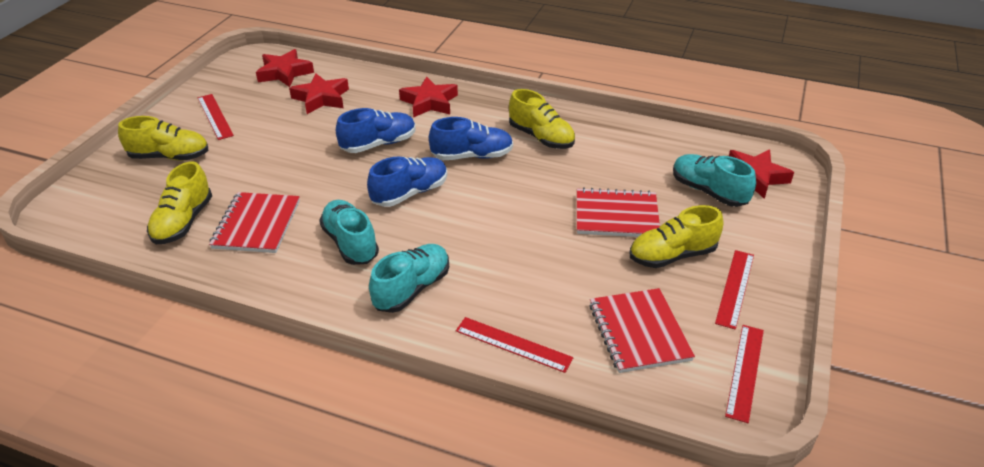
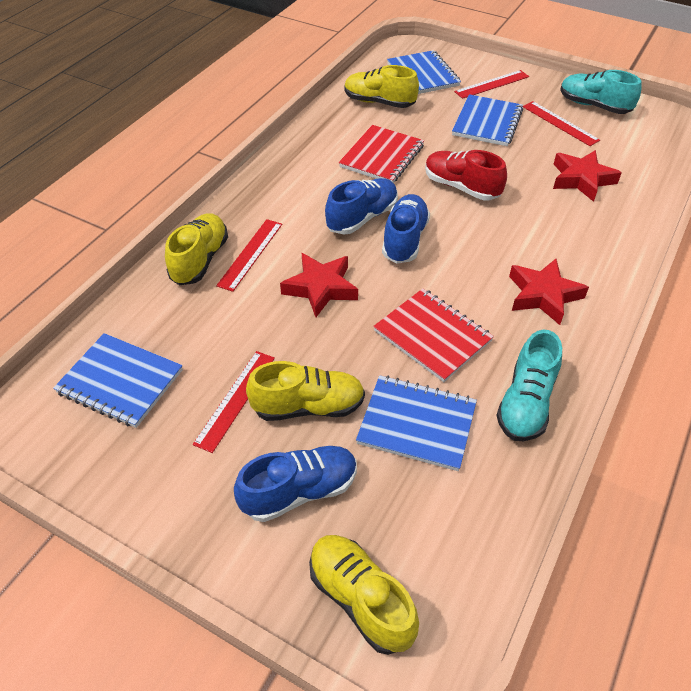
blue notebook: none = 0 -> [53,333,183,428] [356,375,477,471] [387,50,461,94] [452,94,523,146] = 4
red notebook: [209,192,300,253] [577,187,660,237] [589,288,695,373] = 3 -> [339,125,424,183] [373,289,494,382] = 2
red shoe: none = 0 -> [425,150,507,200] = 1
red star: [256,49,314,87] [289,73,349,114] [399,77,458,118] [729,149,794,199] = 4 -> [280,253,358,317] [509,259,589,325] [553,150,622,202] = 3
turquoise shoe: [319,200,379,265] [369,244,449,313] [673,154,756,207] = 3 -> [496,330,562,441] [560,70,642,114] = 2

